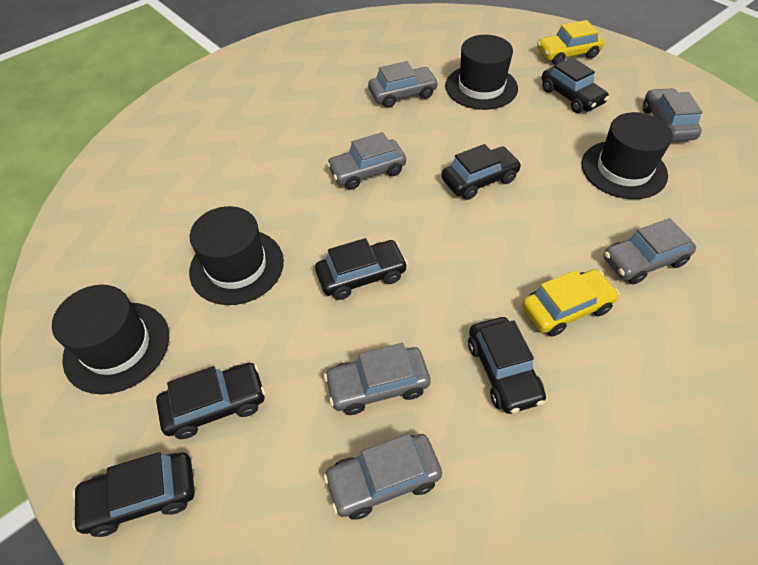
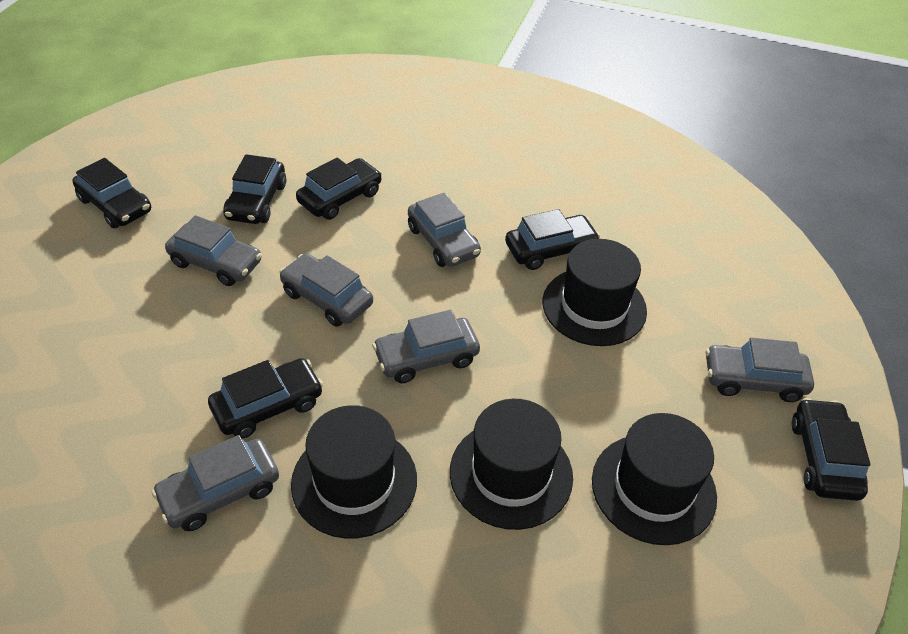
yellow car: [522,269,619,336] [537,20,604,65] = 2 -> none = 0

